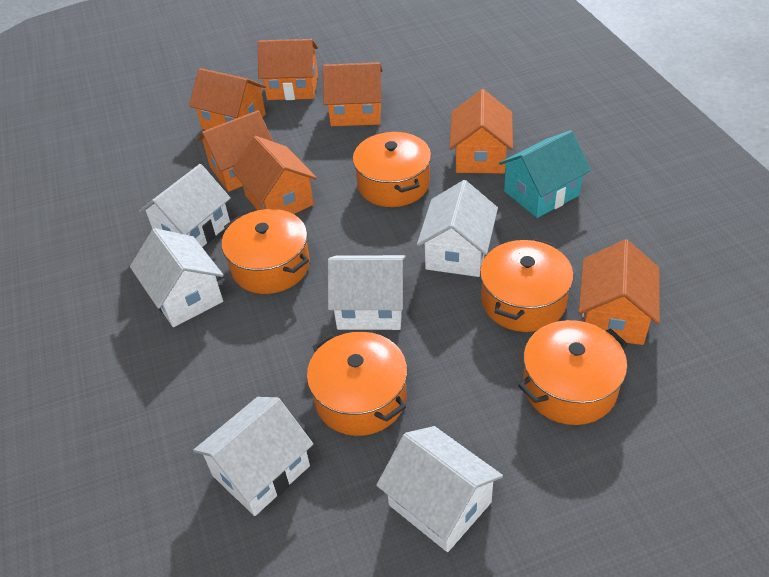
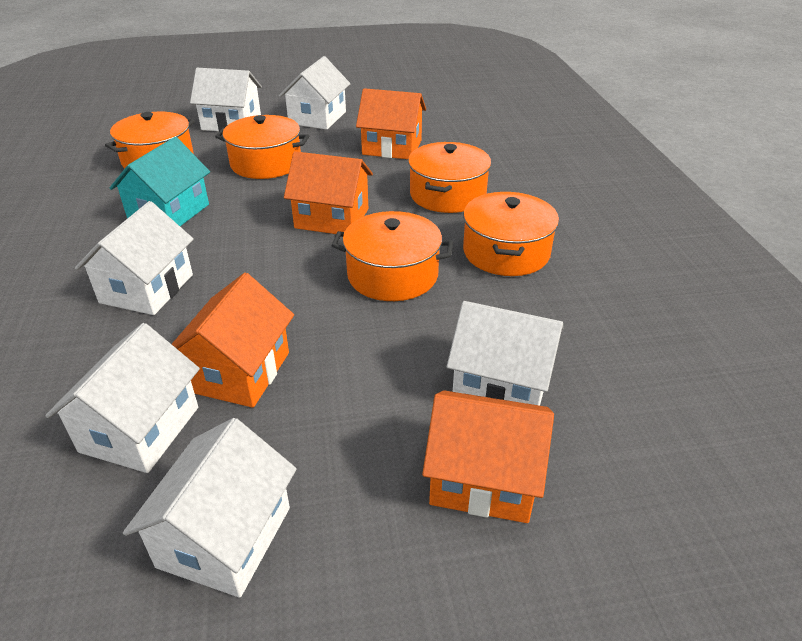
orange house: [189,68,266,130] [197,110,273,192] [232,136,317,214] [258,39,318,100] [323,62,383,126] [450,89,513,174] [579,239,660,345] = 7 -> [172,273,294,408] [284,151,373,234] [356,88,426,159] [422,390,554,523] = 4

